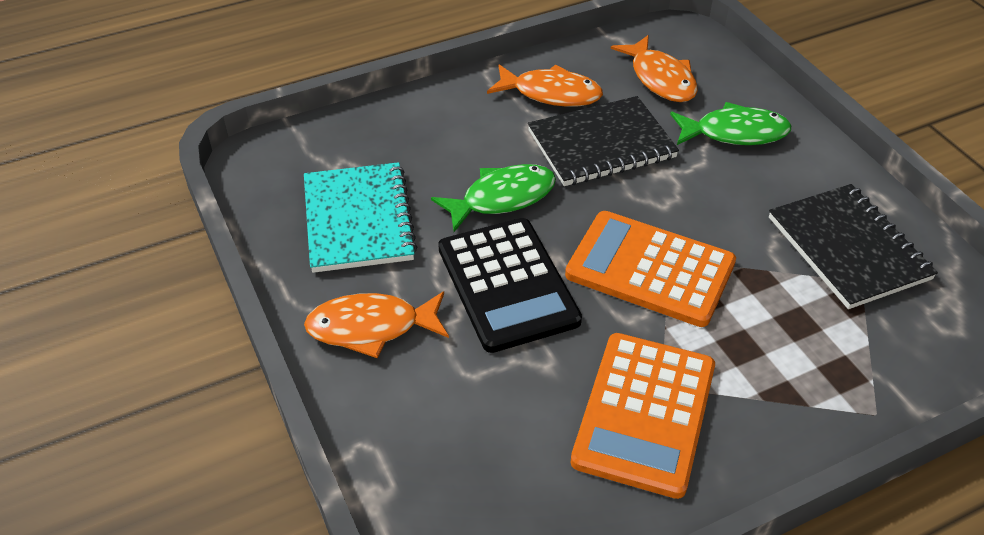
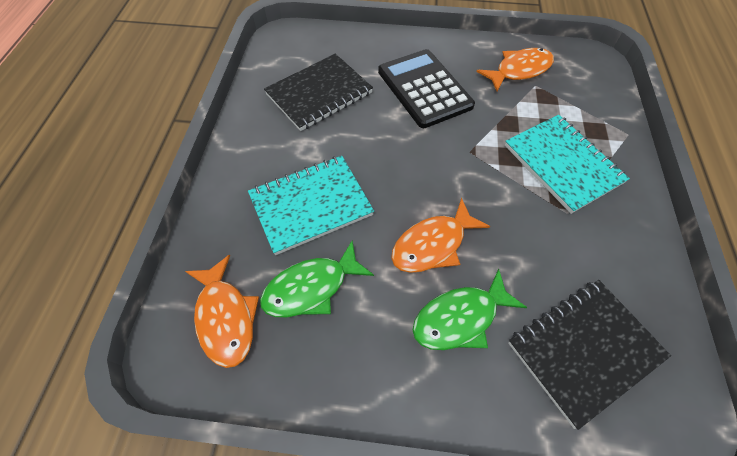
orange calculator: [565,211,736,327] [571,333,715,499] = 2 -> none = 0
turquoise notebook: [304,162,417,273] = 1 -> [248,156,374,255] [505,115,630,214] = 2

